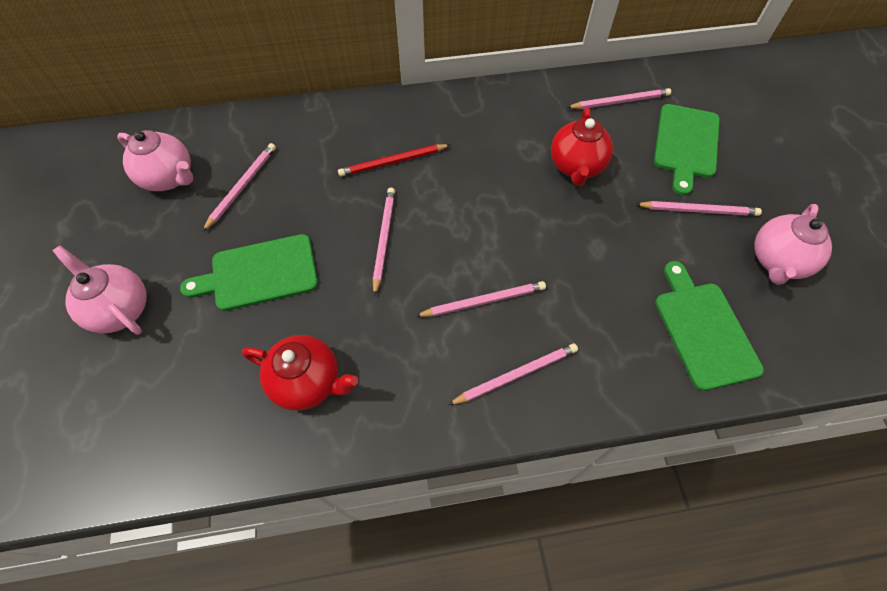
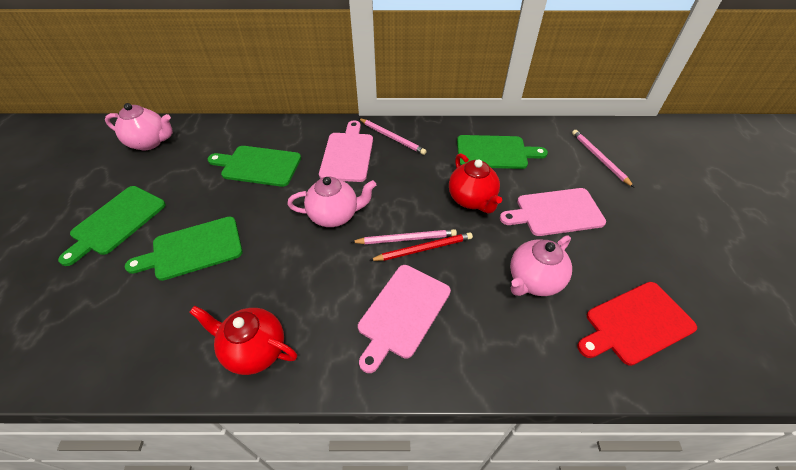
green cutting board: [180,234,318,311] [654,104,720,195] [655,261,764,391] = 3 -> [58,186,166,266] [125,217,242,281] [208,146,301,187] [457,135,548,169] = 4
pink cutting board: none = 0 -> [319,120,373,182] [358,265,451,373] [500,188,606,236] = 3
pink pencil: [202,143,276,232] [373,188,395,296] [416,281,546,317] [448,343,578,405] [566,88,671,109] [635,201,762,216] = 6 -> [352,229,457,244] [358,118,427,155] [572,130,634,187] = 3
red cutting board: none = 0 -> [577,282,697,366] = 1

